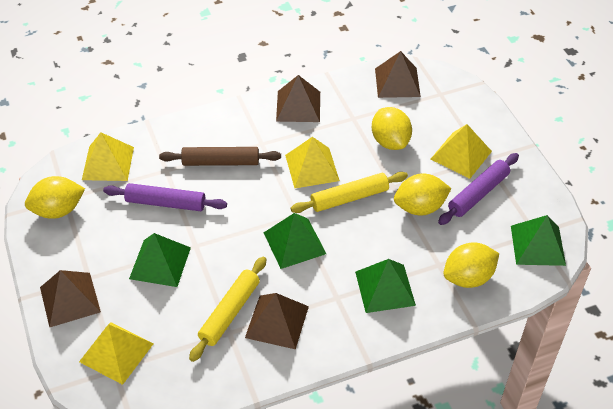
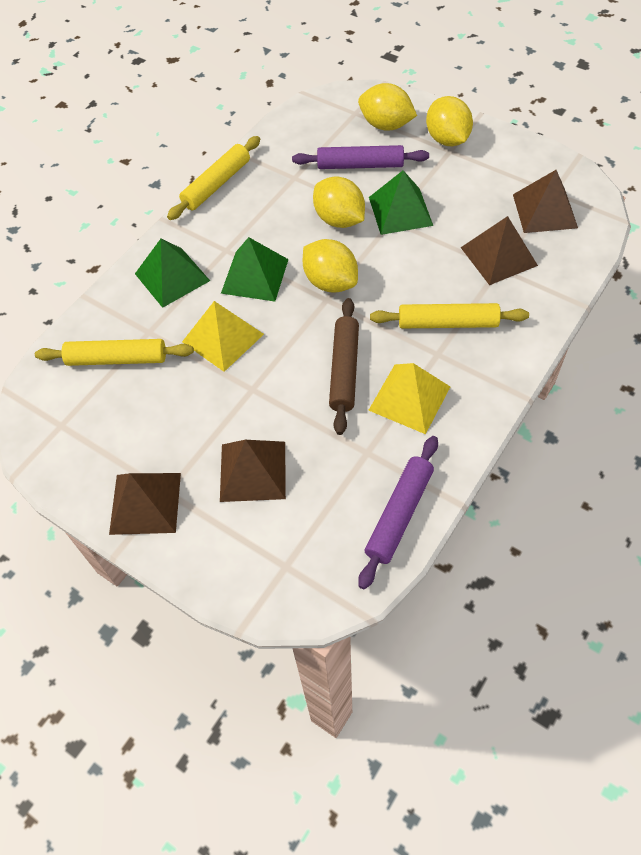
green pyramid: [129,233,191,287] [264,213,326,269] [355,259,416,313] [511,215,566,266] = 4 -> [135,239,210,308] [221,237,289,301] [369,170,433,235] = 3
yellow pyramid: [79,322,154,385] [82,132,134,181] [285,137,340,188] [431,124,492,179] = 4 -> [182,301,264,372] [368,363,450,434] = 2
yellow rolling pin: [189,256,267,362] [291,172,408,213] = 2 -> [35,339,194,366] [167,136,260,220] [370,303,529,328] = 3

